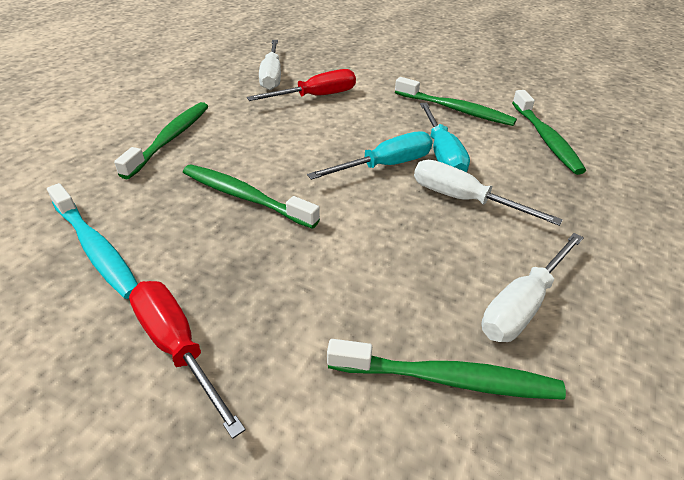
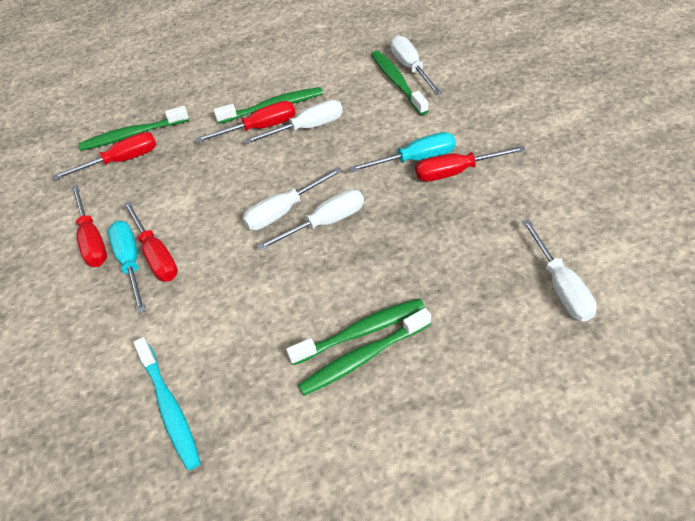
red screwdriver: [129,281,246,439] [247,69,356,101] = 2 -> [52,132,157,180] [71,185,107,267] [123,201,178,282] [195,101,296,143] [415,145,526,181] = 5
white screwdriver: [259,40,281,90] [414,160,563,226] [481,233,584,342] = 3 -> [242,167,342,230] [244,100,343,144] [257,189,364,251] [390,35,442,95] [522,219,597,321] = 5

